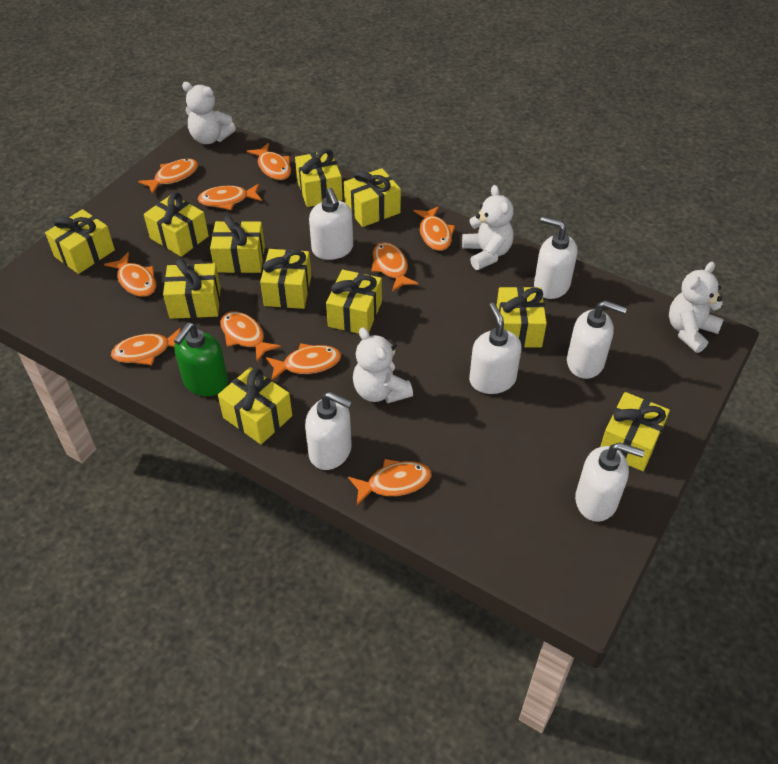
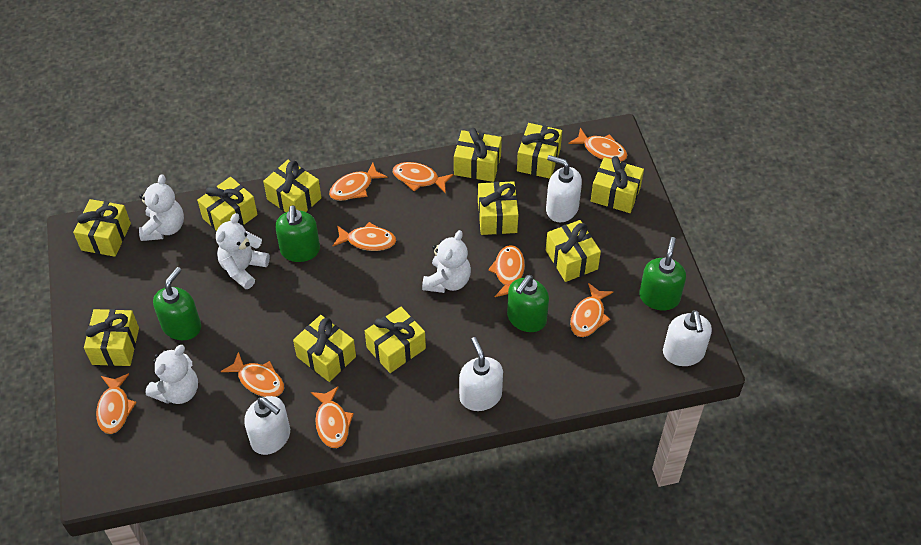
green soap dispenser: [174,323,228,396] = 1 -> [153,267,201,340] [275,205,320,262] [507,275,549,332] [639,237,686,310] = 4
orange fish: [104,252,156,297] [111,328,181,365] [138,159,198,195] [198,184,262,210] [220,311,281,362] [247,143,291,180] [266,343,341,380] [348,459,431,505] [371,242,418,292] [413,206,455,251] = 10 -> [96,373,137,434] [221,352,284,397] [311,387,354,448] [329,163,387,201] [333,222,396,251] [393,162,454,193] [488,245,525,297] [568,128,627,162] [570,283,613,337] = 9
white soap dispenser: [305,392,352,470] [309,188,353,260] [469,303,522,394] [534,216,577,299] [567,300,627,379] [575,442,645,522] = 6 -> [244,396,290,455] [459,337,503,411] [546,155,582,222] [663,310,712,366] = 4

